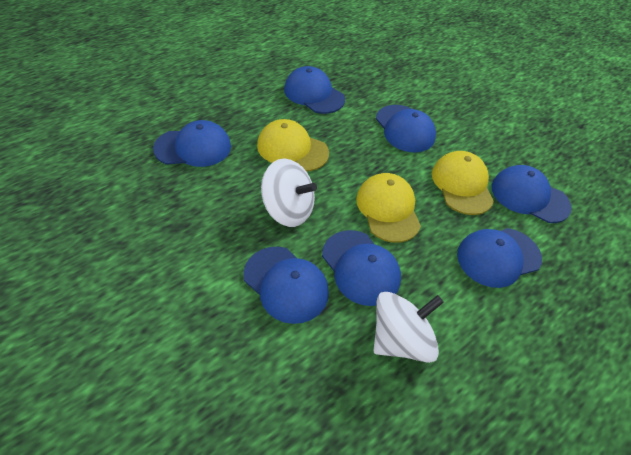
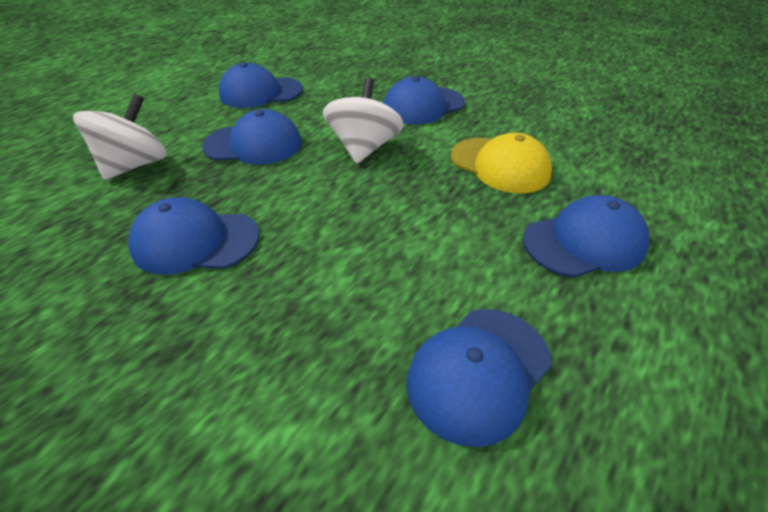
blue cap: [153,120,231,167] [243,247,329,324] [284,66,345,114] [322,230,401,306] [376,105,436,152] [457,228,542,288] [491,165,572,223] = 7 -> [128,197,259,275] [202,109,302,165] [218,62,303,108] [384,76,465,125] [406,309,552,447] [523,195,650,278] = 6
yellow cap: [257,119,329,172] [356,173,421,243] [432,151,494,215] = 3 -> [451,133,552,193] = 1

